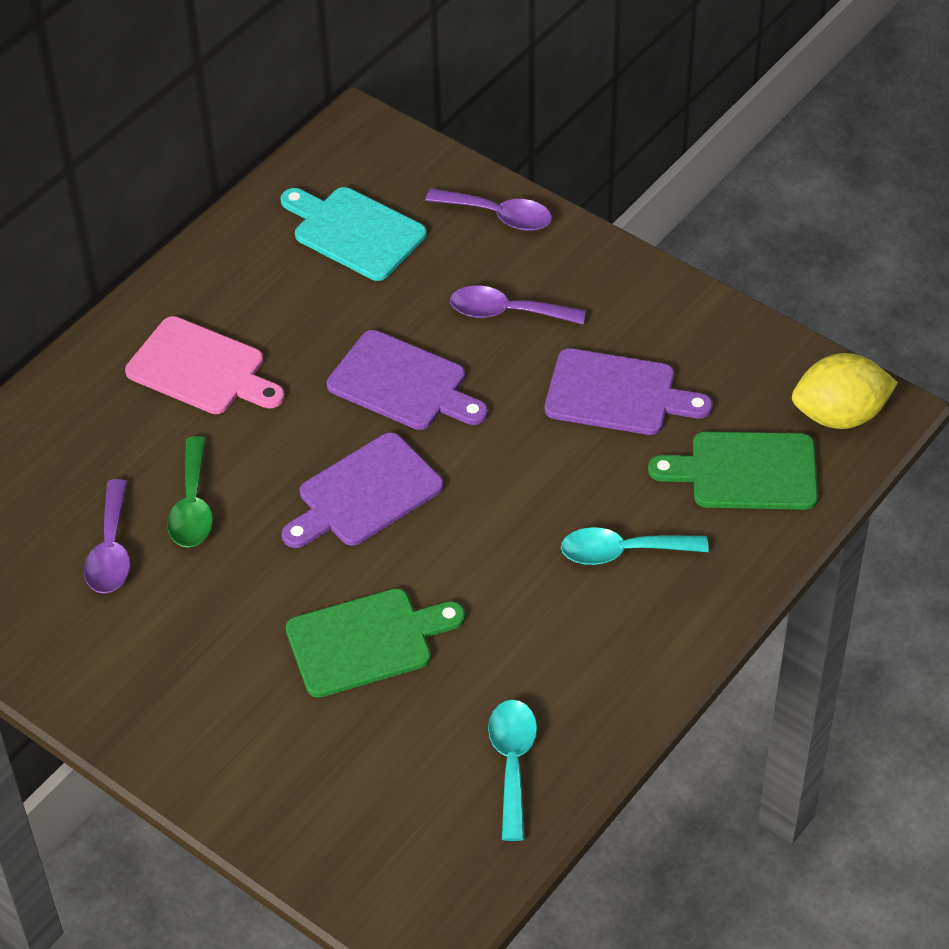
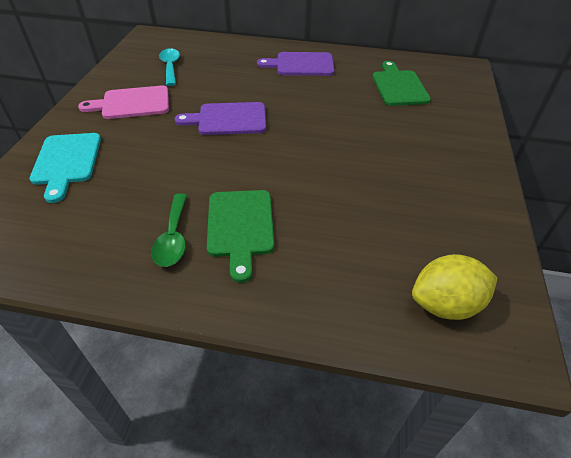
purple cutting board: [282,432,443,548] [327,330,488,430] [545,348,712,435] = 3 -> [174,102,266,135] [257,52,334,76] = 2
purple spoon: [84,479,130,594] [425,188,552,231] [450,285,586,324] = 3 -> none = 0
turquoise spoon: [488,700,537,841] [561,527,709,565] = 2 -> [159,48,180,86] = 1

